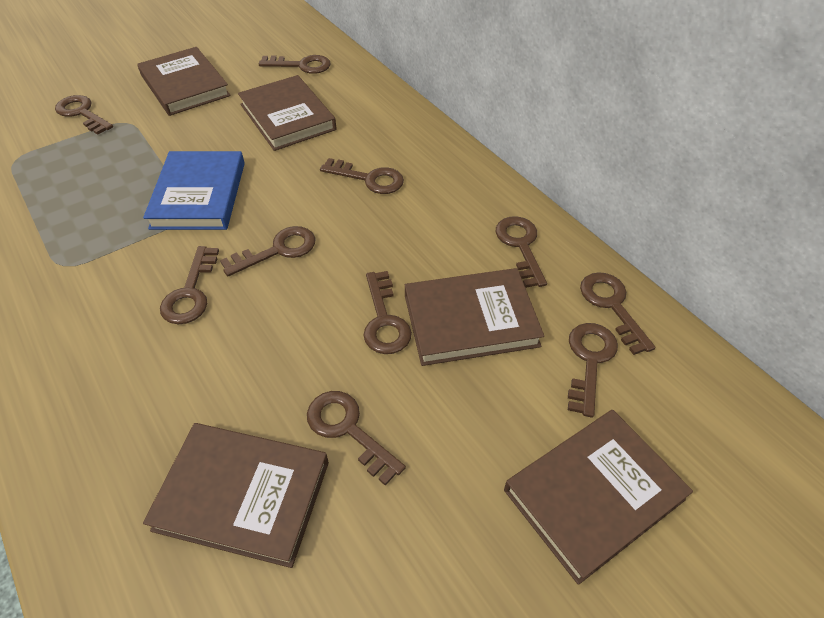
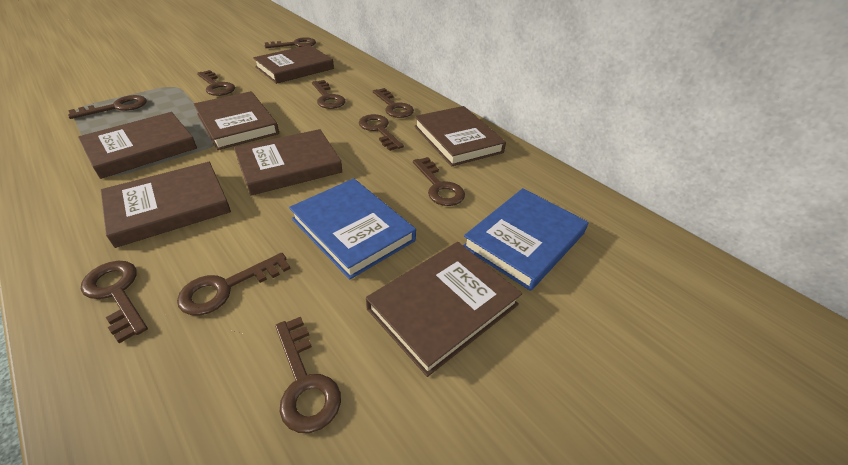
blue book: [143,151,245,230] = 1 -> [289,178,416,279] [463,188,588,291] = 2
brown book: [137,47,231,116] [143,423,329,568] [238,75,337,151] [405,268,544,366] [504,410,693,585] = 5 -> [78,112,197,179] [101,162,231,248] [193,91,279,150] [234,129,342,196] [253,45,334,84] [366,242,522,377] [414,106,506,166] = 7

